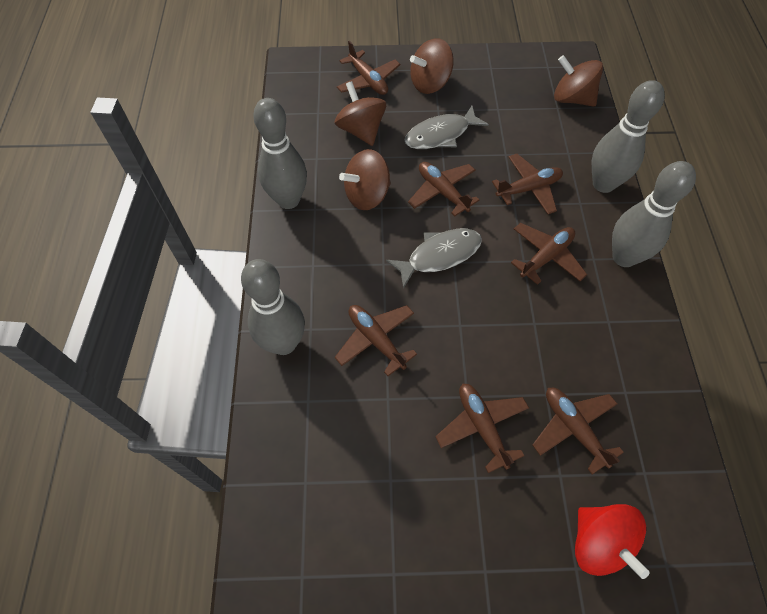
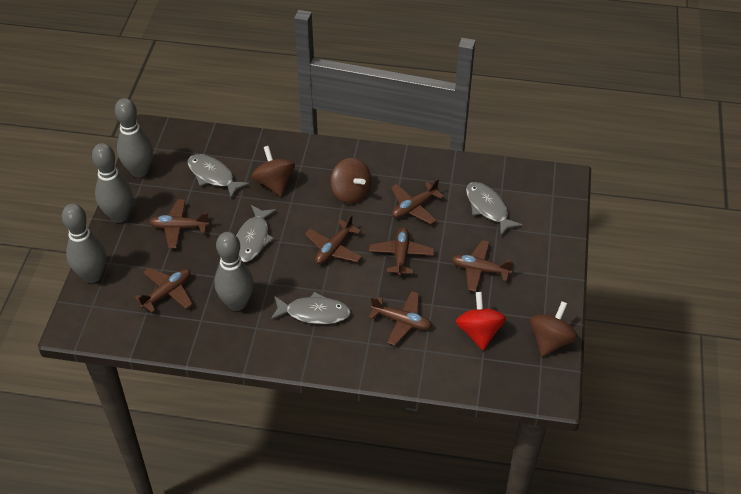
brown spinning top: [334,81,386,146] [339,149,391,210] [410,38,454,94] [554,55,603,107] = 4 -> [252,146,295,197] [331,158,371,203] [530,301,578,357] = 3
grey fish: [386,229,482,289] [404,106,489,149] = 2 -> [188,154,249,198] [237,205,277,262] [270,292,351,324] [466,182,523,235] = 4

